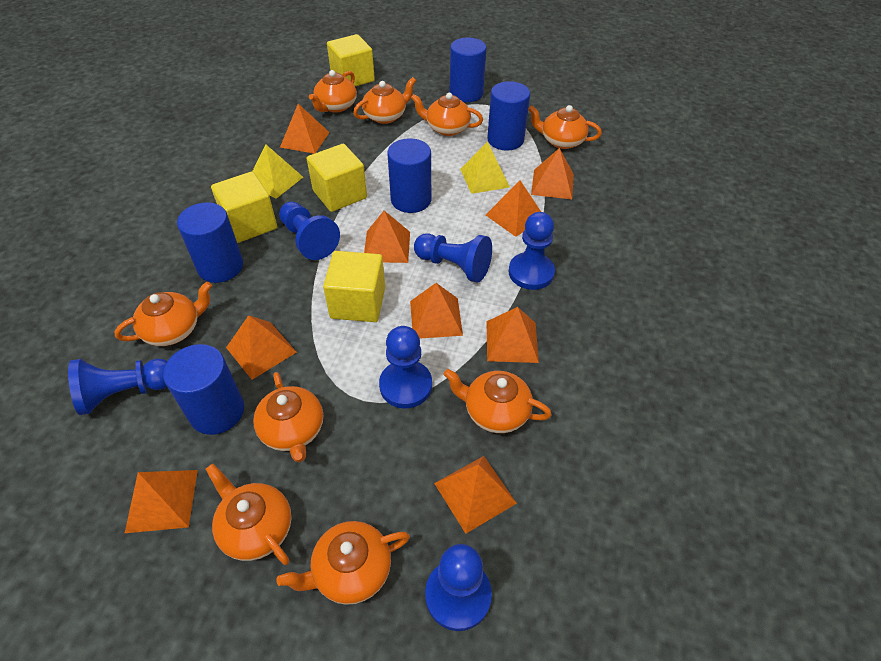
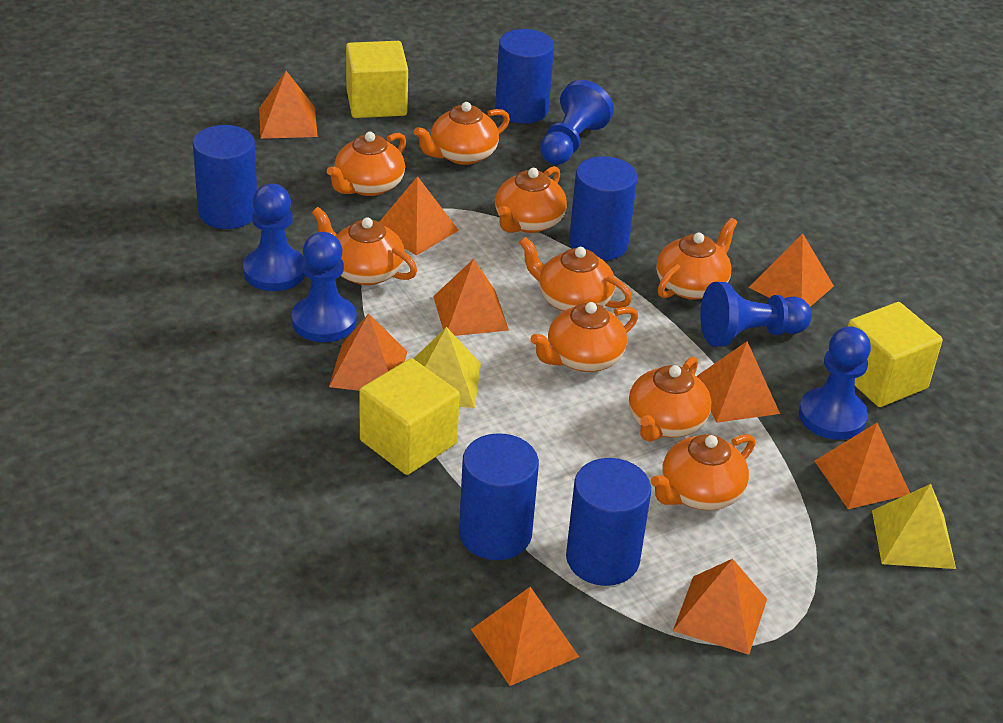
blue pawn: [68,359,167,415] [279,201,340,260] [379,326,432,408] [414,233,492,283] [425,544,492,631] [509,212,555,290] = 6 -> [243,184,305,291] [291,232,357,342] [540,80,614,165] [700,282,812,347] [799,326,871,440] = 5
yellow cube: [211,171,277,243] [307,144,367,212] [323,251,385,322] [327,34,375,86] = 4 -> [346,41,408,118] [360,358,460,475] [848,302,943,407] = 3

